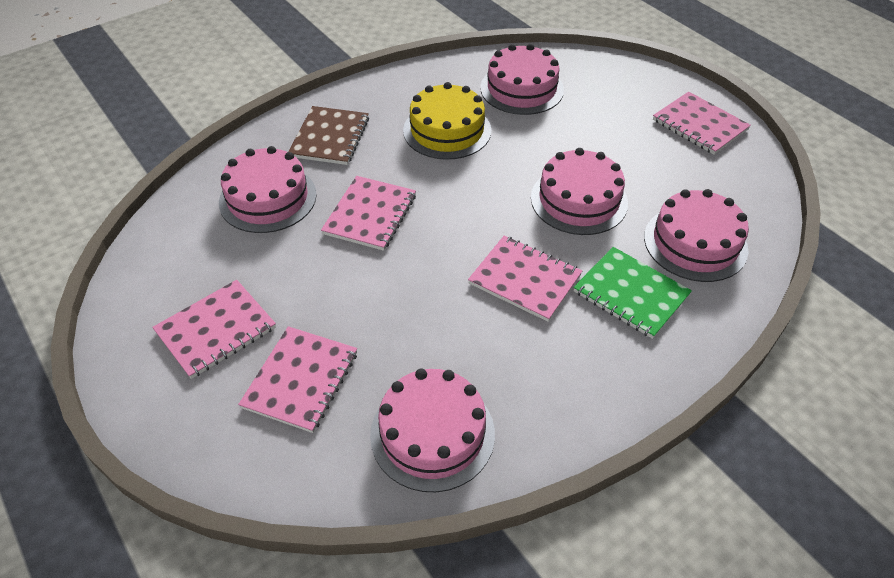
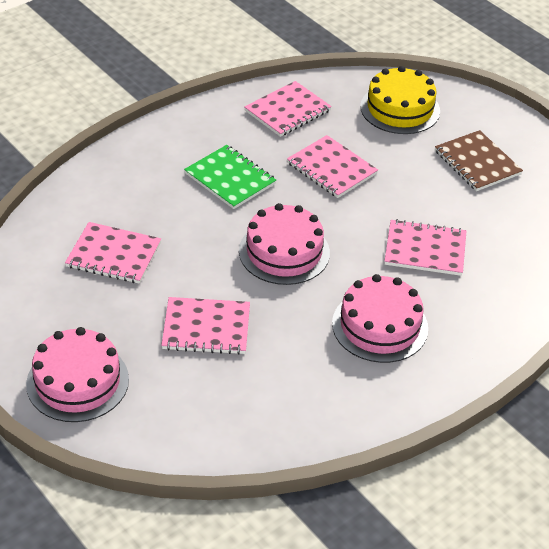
pink cake: [219,146,317,233] [370,368,495,492] [480,44,564,115] [531,148,628,235] [644,189,749,282] = 5 -> [26,327,129,422] [239,203,330,285] [332,274,428,363] = 3

